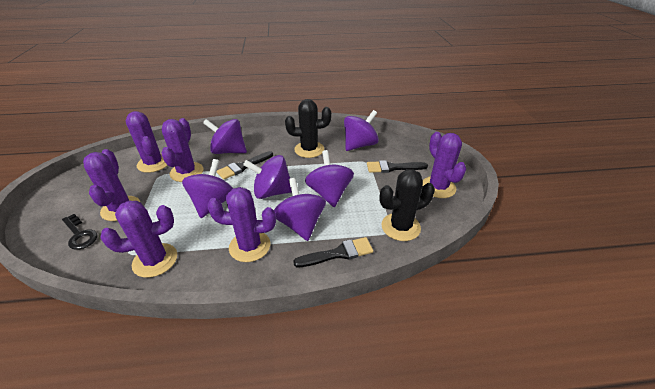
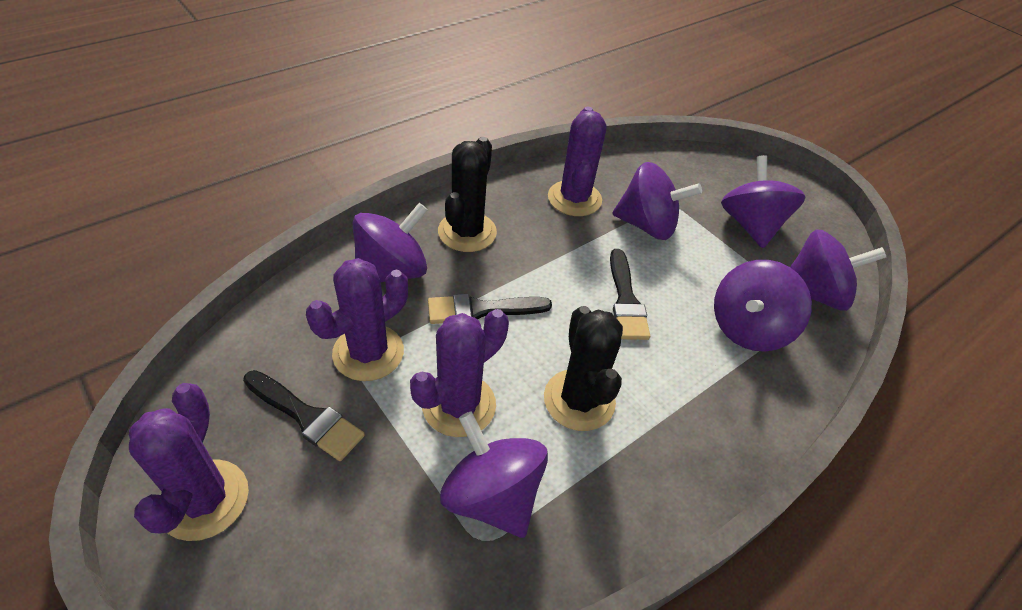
black key: [62,214,98,250] = 1 -> none = 0
purple cactus: [83,149,140,221] [100,201,177,278] [126,111,168,173] [161,118,203,182] [207,187,276,262] [423,132,466,198] = 6 -> [129,383,249,541] [306,258,408,381] [410,309,509,437] [548,106,606,216] = 4

